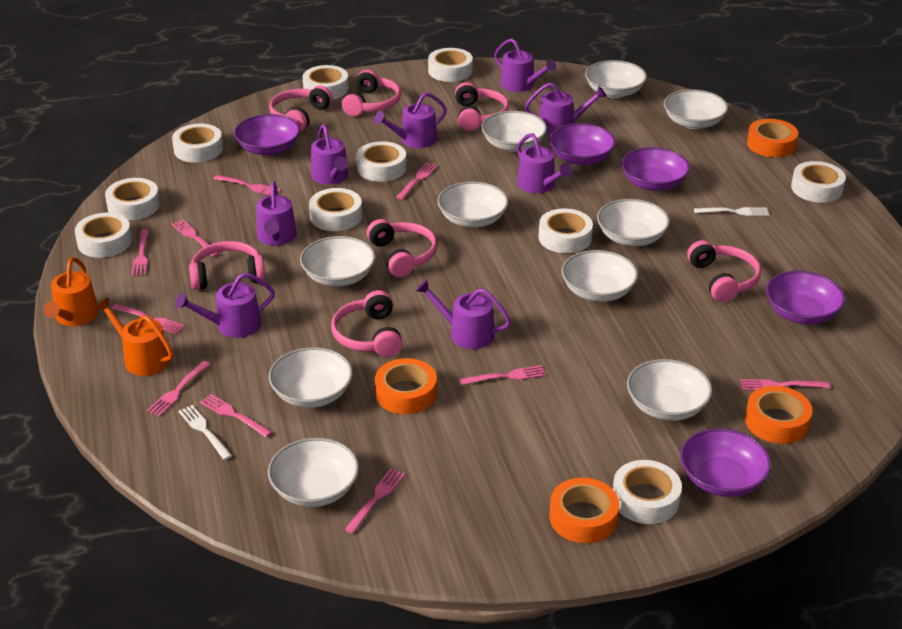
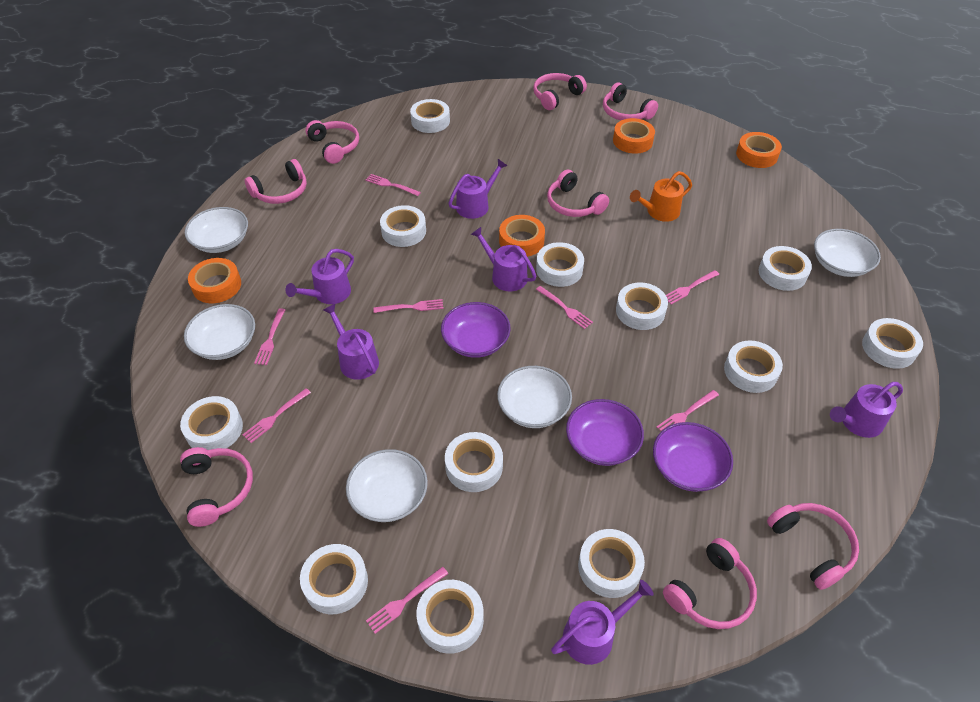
orange watering can: [43,257,99,326] [95,298,173,376] = 2 -> [630,171,692,222] = 1
pink fork: [111,304,185,334] [131,229,149,276] [147,361,210,416] [172,220,219,257] [200,394,272,437] [213,175,281,195] [345,468,405,534] [396,163,438,200] [459,365,546,385] [740,379,830,390] = 10 -> [242,388,311,443] [254,308,285,365] [365,174,421,196] [366,567,448,634] [373,299,444,313] [536,286,593,329] [657,390,719,431] [666,270,719,305] = 8
pink headphones: [189,241,265,290] [269,86,333,132] [331,290,403,357] [342,70,401,116] [367,219,437,277] [455,82,509,131] [687,240,761,302] = 7 -> [180,447,253,527] [245,159,307,204] [306,120,359,164] [533,73,587,110] [547,170,609,217] [603,82,658,120] [663,538,757,629] [767,503,859,590] = 8
purple bowl: [234,114,300,155] [549,123,616,165] [621,147,690,191] [680,428,771,497] [766,271,845,324] = 5 -> [441,302,511,358] [566,399,644,466] [653,422,733,492] = 3
purple watering can: [176,273,275,338] [256,181,297,245] [311,124,348,184] [374,92,447,148] [416,279,511,349] [494,38,556,92] [517,133,572,193] [525,83,607,135] = 8 -> [286,249,354,304] [323,304,379,380] [449,159,507,219] [471,227,536,292] [551,580,654,665] [830,382,903,438] = 6
white bowl: [268,347,353,408] [268,438,359,507] [300,236,375,287] [437,181,508,228] [481,111,547,152] [561,250,638,302] [585,60,647,98] [597,199,670,246] [627,359,712,421] [664,89,728,129] = 10 -> [184,304,255,360] [185,207,248,253] [346,449,428,522] [497,366,572,428] [814,229,881,277] = 5
white fork: [178,405,232,460] [694,207,769,216] = 2 -> none = 0
white tape: [75,213,132,258] [105,178,160,220] [172,124,223,163] [302,65,349,99] [309,188,362,231] [356,141,407,182] [428,48,473,82] [539,209,593,253] [613,460,682,524] [791,161,846,203] = 10 -> [180,396,243,450] [300,544,368,614] [380,205,426,247] [410,99,450,133] [416,580,484,654] [445,432,503,492] [536,242,584,287] [578,529,645,598] [616,282,668,330] [724,340,783,393] [759,246,812,291] [862,318,923,369] = 12

